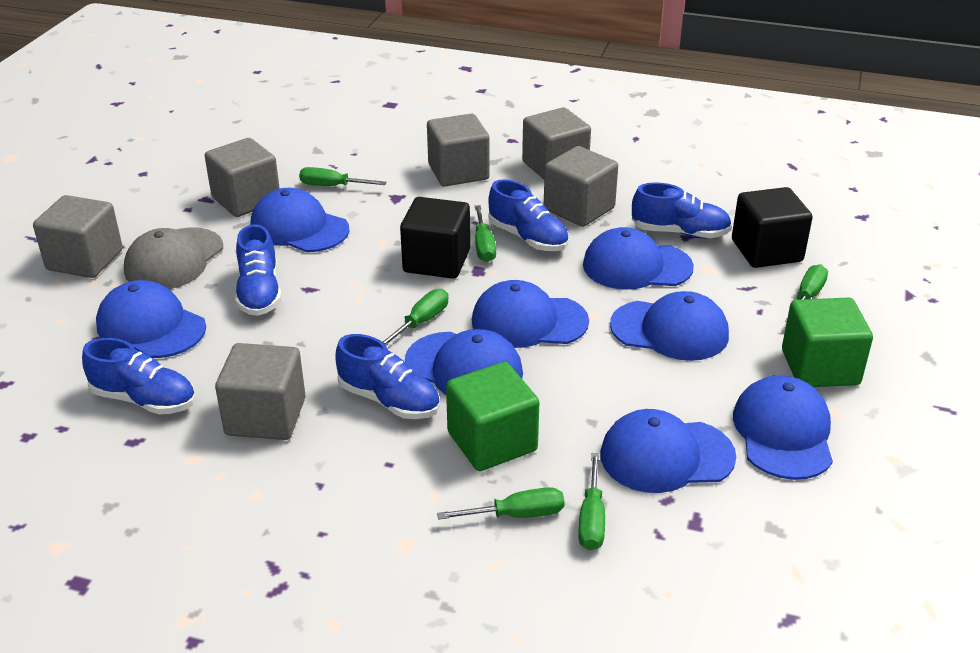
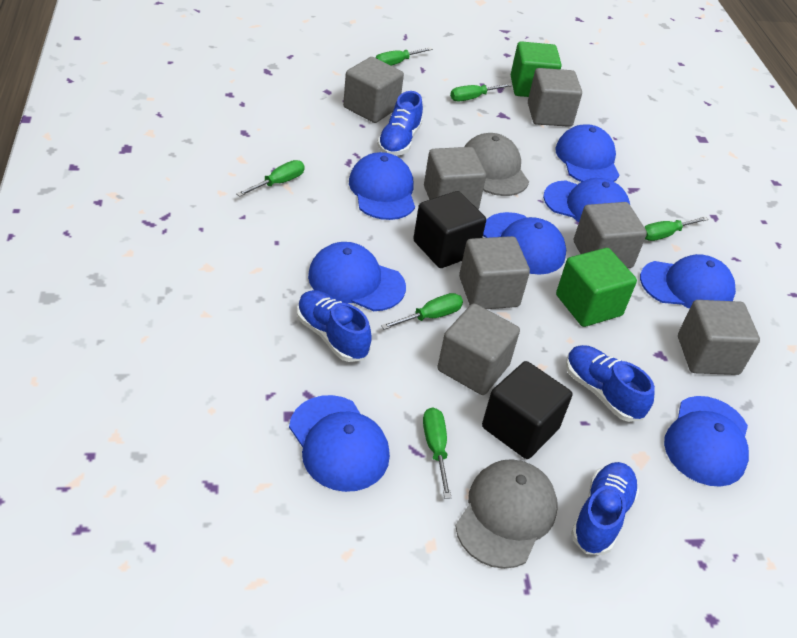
blue shoe: [82,338,196,414] [235,224,281,316] [336,334,440,419] [488,179,569,251] [632,182,732,238] = 5 -> [297,290,372,362] [377,91,423,156] [566,345,655,422] [571,462,639,555] = 4
grey cap: [124,227,223,289] = 1 -> [455,459,558,569] [464,133,529,196] = 2
grey cube: [33,195,123,278] [205,138,280,217] [215,343,306,440] [427,114,490,187] [522,107,591,179] [544,146,618,227] = 6 -> [343,57,404,123] [424,147,486,209] [437,303,520,395] [459,236,530,309] [528,68,582,127] [574,202,647,268] [678,300,760,375] = 7

